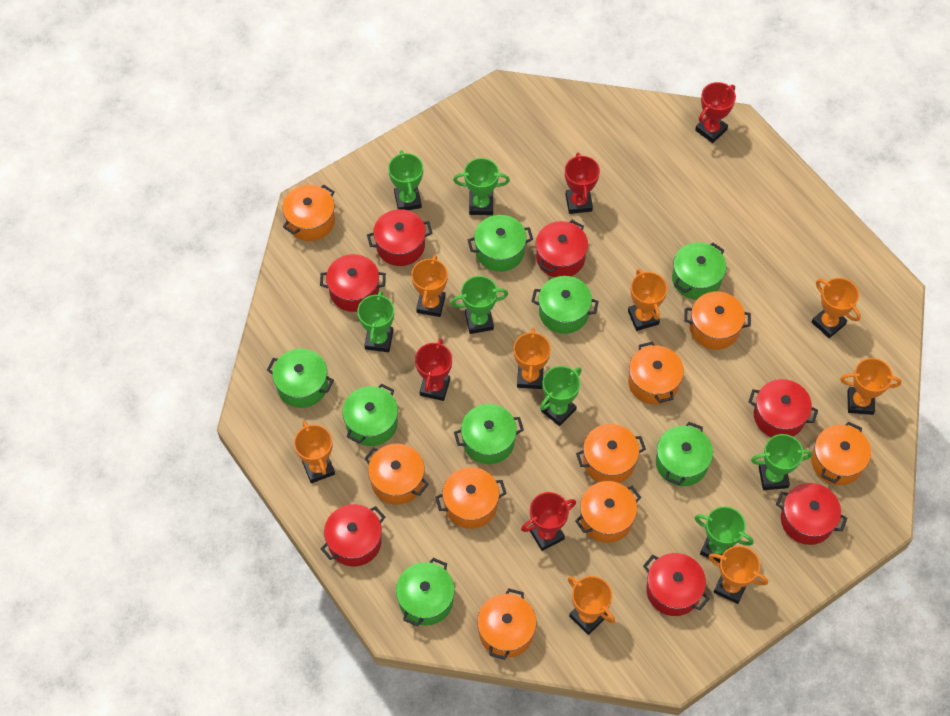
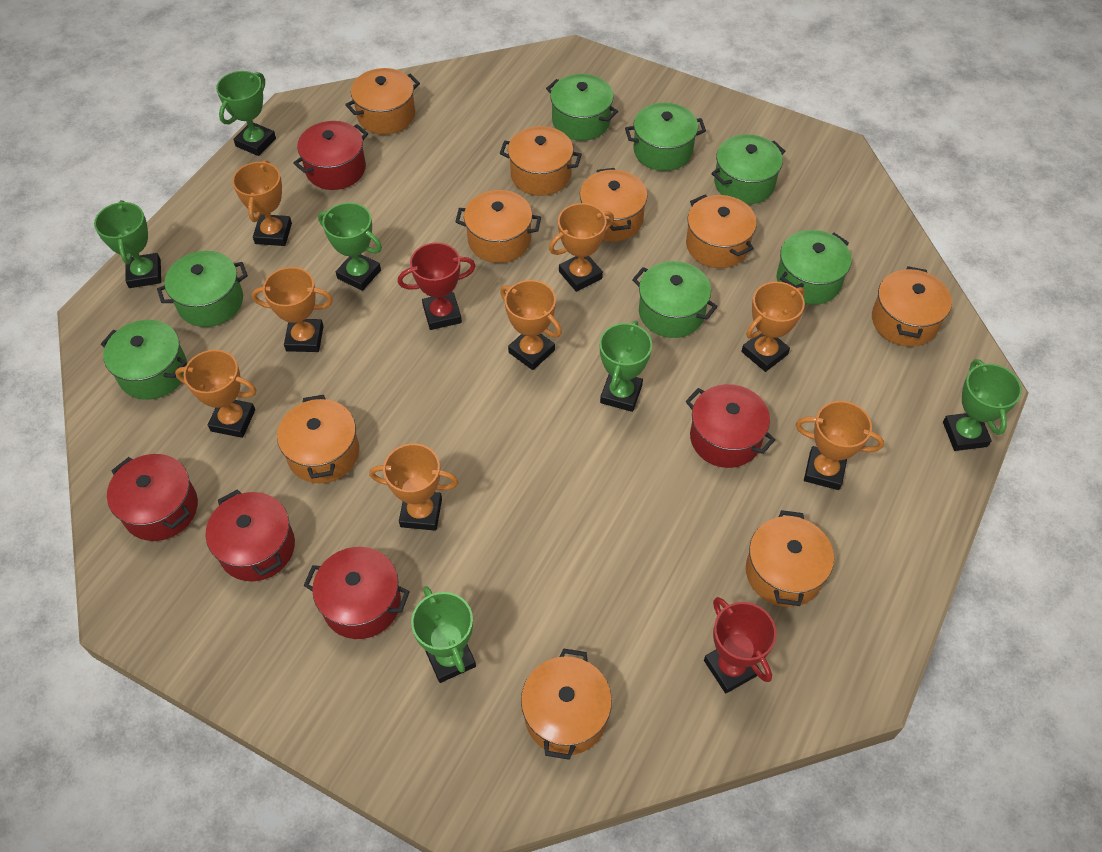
green pot: [267,349,334,408] [342,383,398,446] [396,558,455,627] [454,404,524,464] [468,215,533,272] [531,276,599,334] [656,422,713,486] [672,242,726,300] = 8 -> [101,320,187,400] [157,251,248,327] [546,74,618,141] [625,103,706,171] [632,261,718,338] [711,134,785,204] [777,230,852,305] = 7
green trophy: [357,290,394,352] [388,150,423,210] [451,276,508,334] [453,158,510,215] [540,366,581,426] [695,506,754,563] [751,434,812,490] = 7 -> [94,200,161,288] [216,71,276,156] [318,202,382,291] [411,586,476,683] [600,321,652,412] [943,359,1022,451] = 6
red pot: [320,254,386,312] [321,504,385,566] [367,209,432,266] [536,220,588,277] [643,553,710,616] [749,379,818,437] [776,483,847,545] = 7 -> [107,454,198,541] [206,489,295,581] [293,121,368,190] [303,547,410,639] [686,384,776,468] = 5
red trophy: [415,338,452,401] [521,492,576,551] [565,153,600,214] [695,82,736,143] = 4 -> [398,243,476,330] [704,597,777,693] = 2

